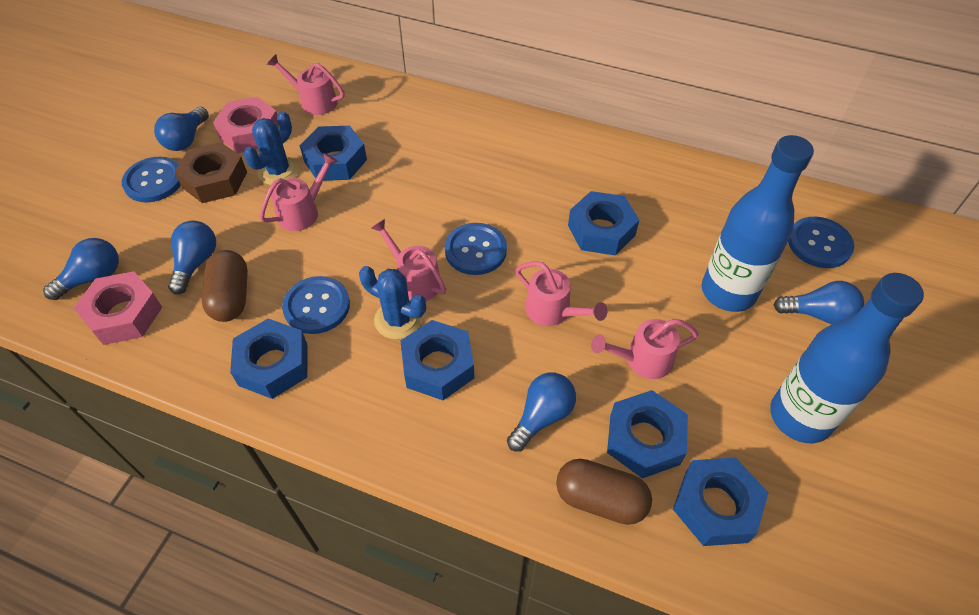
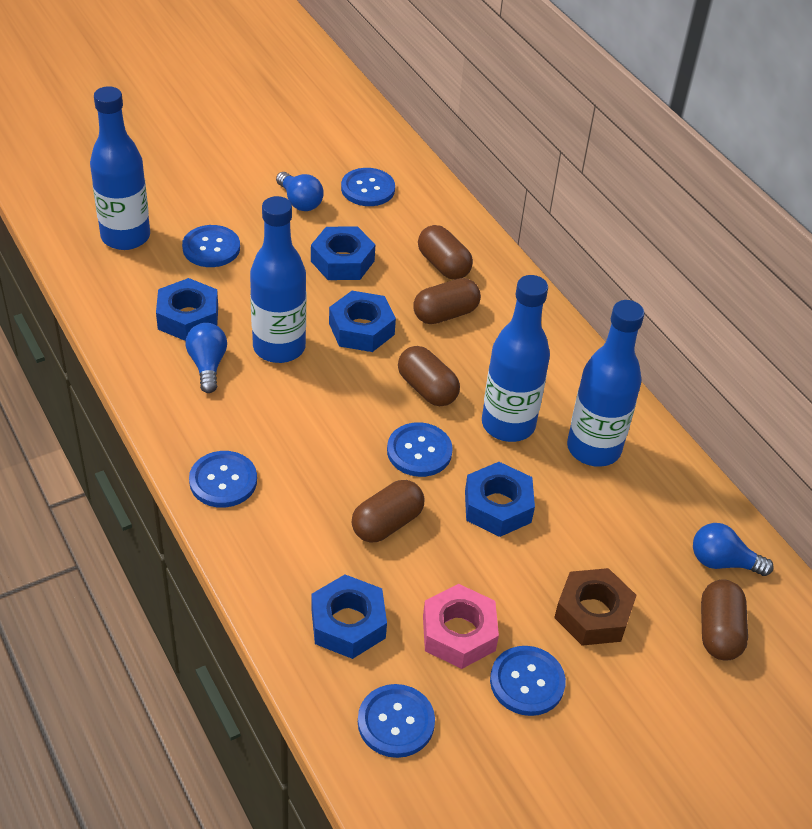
blue bottle: [702,135,814,312] [770,273,924,443] = 2 -> [90,86,150,250] [250,196,306,363] [482,275,550,442] [567,300,645,467] = 4
blue button: [122,157,181,202] [282,276,350,334] [445,223,507,275] [788,217,854,268] = 4 -> [182,225,240,267] [189,451,257,508] [341,168,395,206] [358,684,435,758] [387,422,453,477] [490,646,566,716] = 6
blue cactus: [243,111,299,185] [359,266,426,339] = 2 -> none = 0
blue light bulb: [43,238,119,300] [154,107,209,151] [168,221,216,294] [507,373,576,452] [774,281,864,324] = 5 -> [186,323,227,393] [276,172,324,211] [693,523,774,576] = 3
blue nut: [230,319,307,399] [300,126,367,181] [401,320,474,400] [568,191,639,256] [607,390,688,479] [673,457,768,546] = 6 -> [156,278,218,341] [311,227,375,280] [311,575,387,659] [329,291,396,352] [465,462,535,537] = 5
brown capsule: [202,250,248,322] [556,459,652,525] = 2 -> [352,480,424,542] [398,346,460,406] [413,278,481,324] [418,225,473,280] [701,579,748,661] = 5
pink nut: [74,271,162,345] [213,97,279,153] = 2 -> [423,584,499,669] = 1
pink watering can: [259,153,338,231] [267,54,344,115] [371,219,446,301] [516,261,607,326] [591,319,699,379] = 5 -> none = 0

